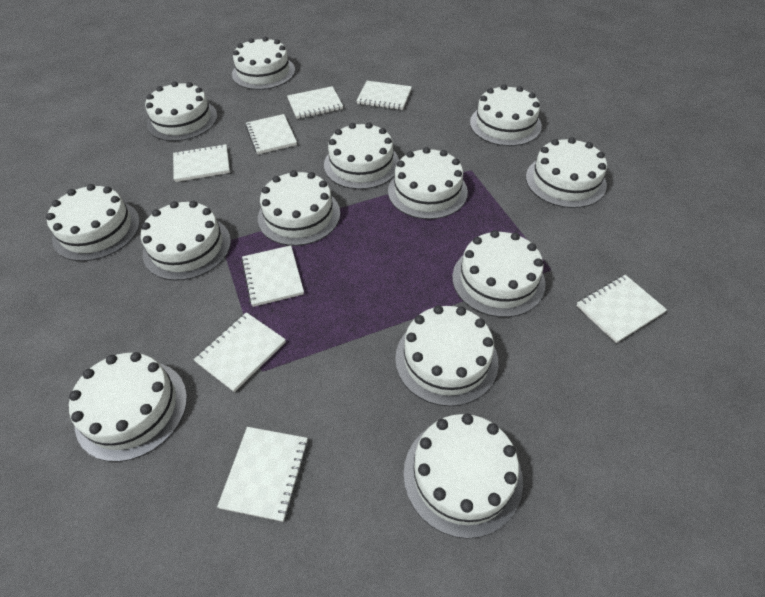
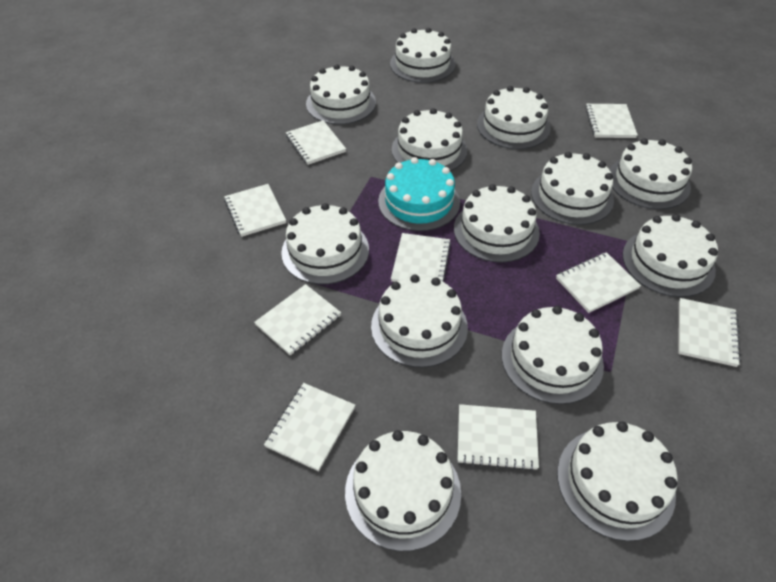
turquoise cake: none = 0 -> [378,157,460,231] = 1
white notebook: [173,144,230,182] [194,312,286,392] [217,427,308,522] [241,245,304,307] [245,114,297,154] [287,86,343,119] [356,81,412,110] [576,275,667,343] = 8 -> [224,184,286,237] [254,284,341,356] [264,383,355,471] [286,120,346,165] [391,233,451,282] [458,404,539,471] [556,252,641,313] [585,104,638,138] [678,298,741,367] = 9

